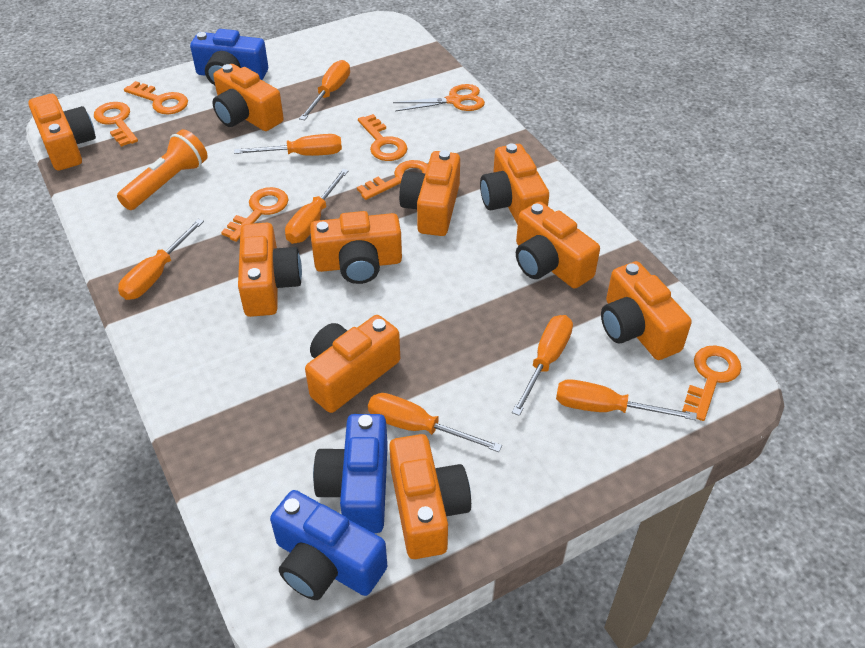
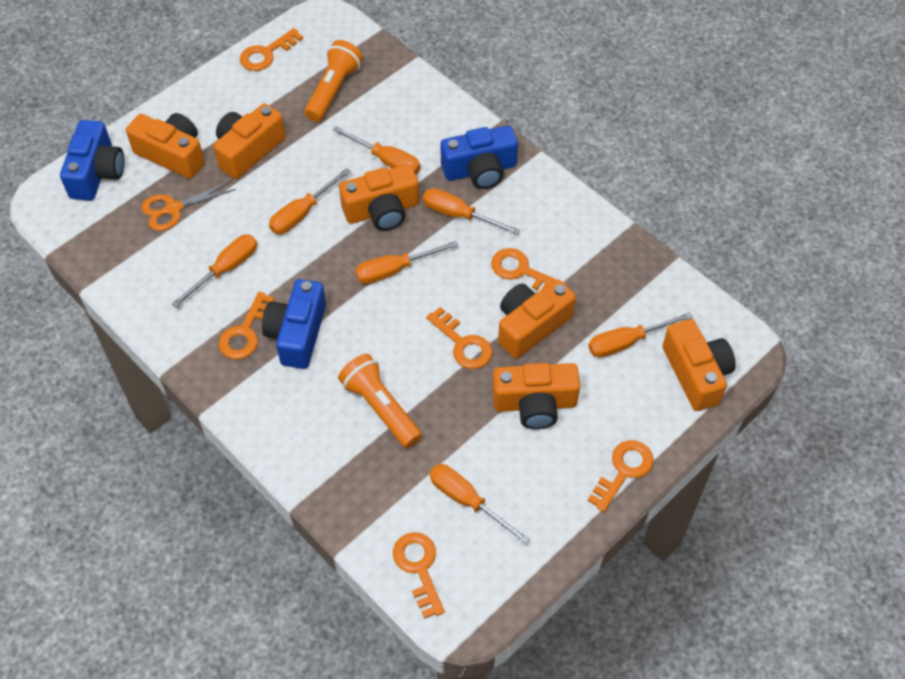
orange camera: [28,94,96,170] [213,64,284,131] [238,223,302,317] [305,315,400,413] [310,211,402,284] [389,434,471,559] [399,150,460,236] [480,144,549,225] [516,202,600,288] [601,261,692,360] = 10 -> [126,113,205,179] [213,103,286,179] [339,164,419,231] [492,363,580,429] [498,280,576,359] [663,319,736,411] = 6
orange flashlight: [117,129,208,210] = 1 -> [305,40,363,122] [338,354,422,448] = 2

